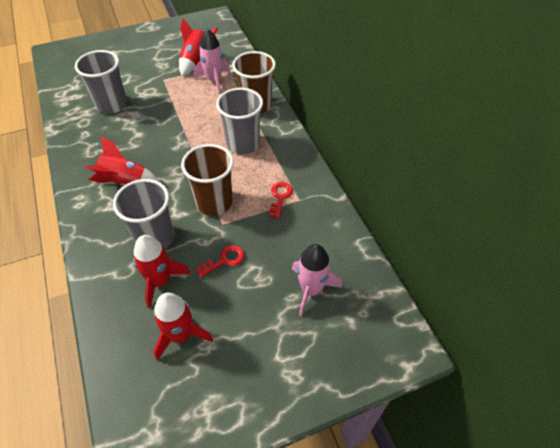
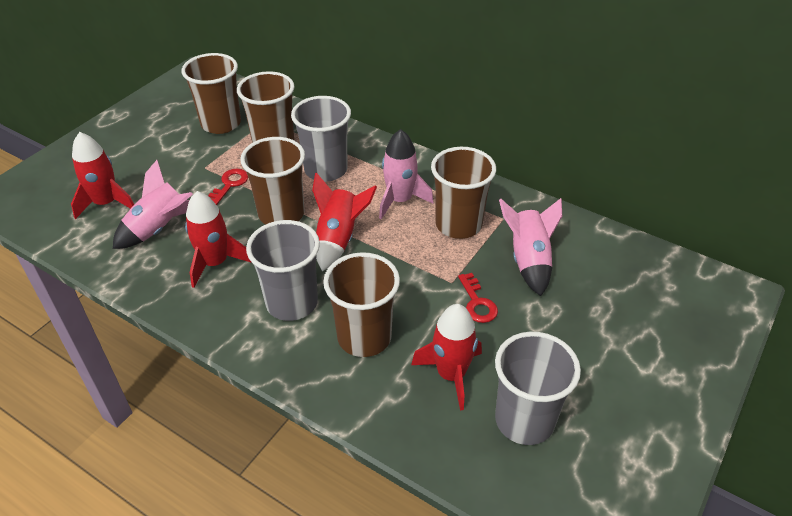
brown cup: [181,144,234,216] [232,51,276,114] = 2 -> [182,53,241,134] [237,71,294,143] [240,137,305,225] [323,252,400,357] [431,147,496,239] = 5
pink rocket: [193,29,230,94] [292,244,342,316] = 2 -> [113,160,193,249] [379,129,434,219] [499,198,562,296] = 3

